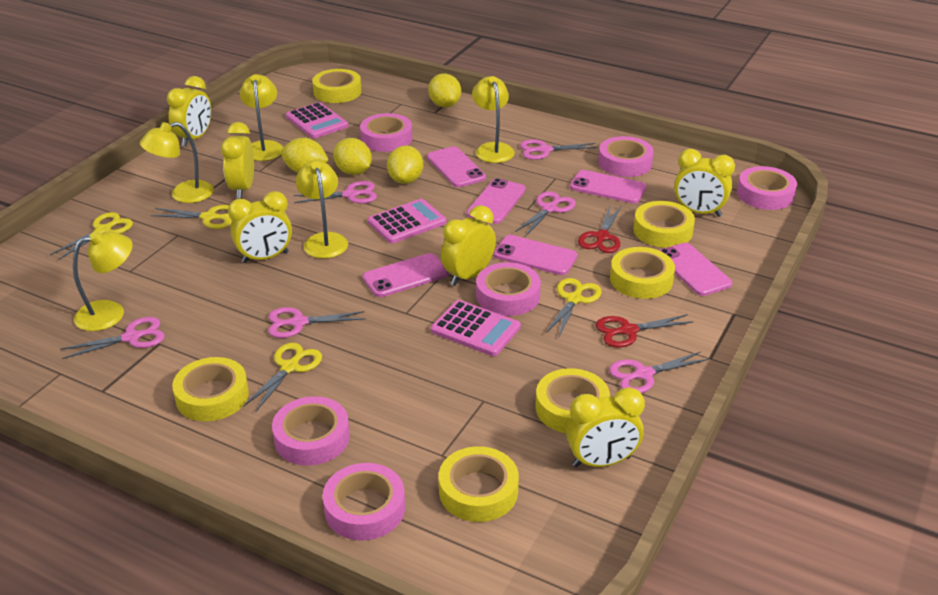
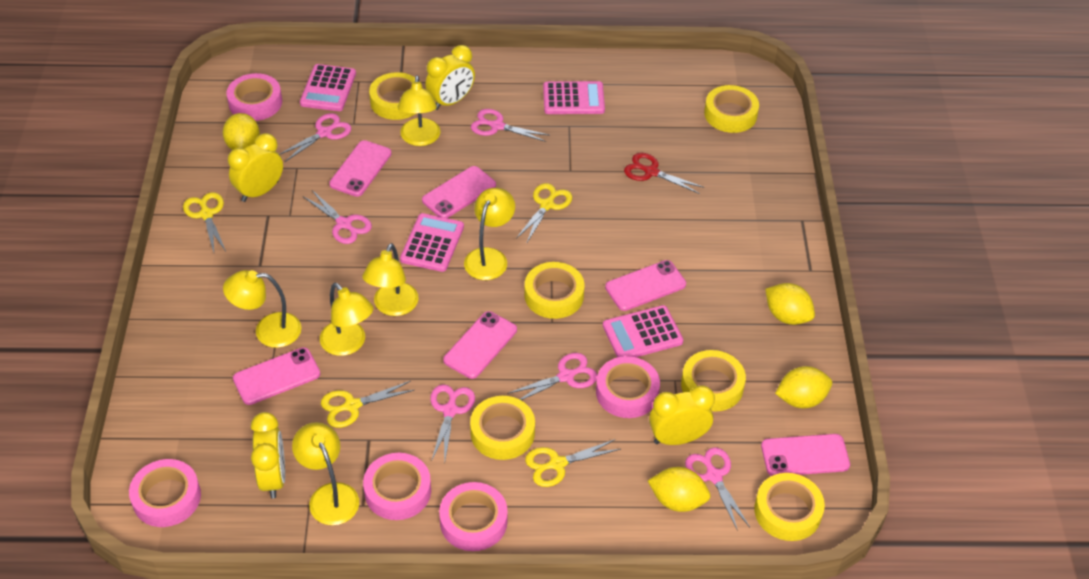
pink calculator: [286,102,348,138] [368,199,446,244] [431,300,521,356] = 3 -> [300,64,356,111] [400,213,464,272] [543,81,605,114] [603,305,683,358] = 4
pink tape: [272,396,350,466] [323,463,405,540] [360,113,412,152] [476,262,541,316] [598,136,654,177] [737,166,797,210] = 6 -> [129,459,201,527] [226,73,282,121] [363,453,431,520] [439,482,508,551] [596,356,660,418] = 5
red scissors: [578,205,622,253] [596,314,694,348] = 2 -> [624,153,704,194] = 1
yellow clock: [167,76,212,147] [221,122,254,199] [228,191,292,263] [441,205,496,286] [566,387,645,467] [674,149,735,217] = 6 -> [228,133,283,202] [251,412,285,499] [425,45,475,110] [649,385,715,445] = 4
yellow lamp: [73,231,133,331] [140,122,214,203] [240,74,283,161] [296,160,348,259] [472,76,515,163] = 5 -> [223,270,301,348] [292,422,359,525] [320,283,373,356] [362,243,419,316] [398,75,441,146] [464,188,515,280] = 6

